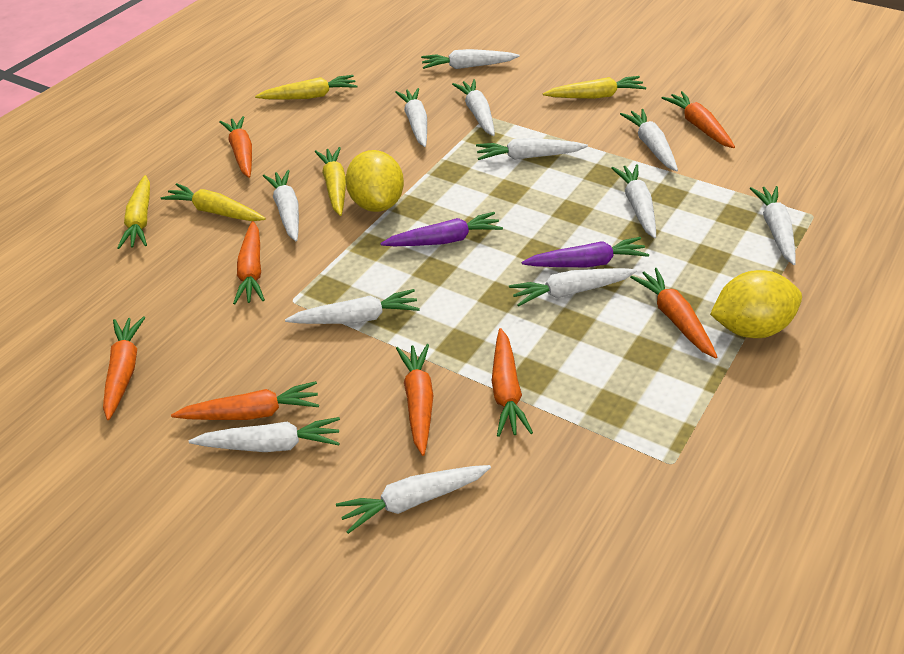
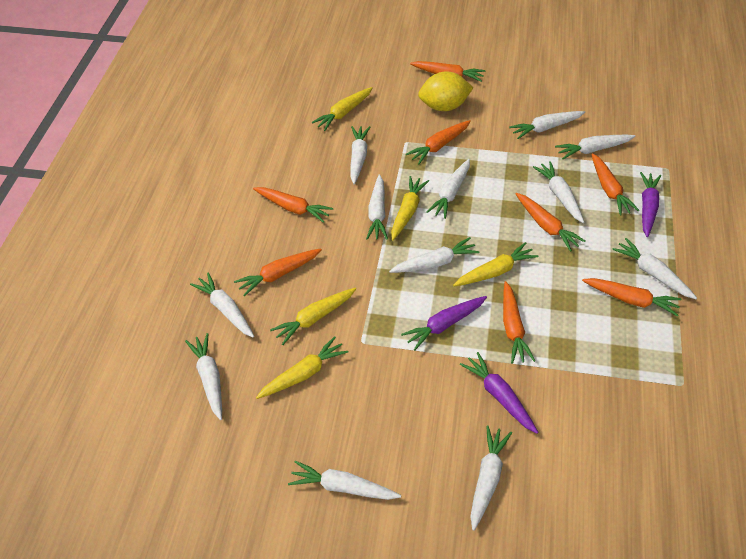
purple carrot: [381,212,503,246] [522,237,649,267] = 2 -> [401,296,487,351] [459,352,539,434] [640,172,661,237] = 3
yellow lemon: [345,150,404,212] [710,270,802,338] = 2 -> [418,71,473,111] = 1

